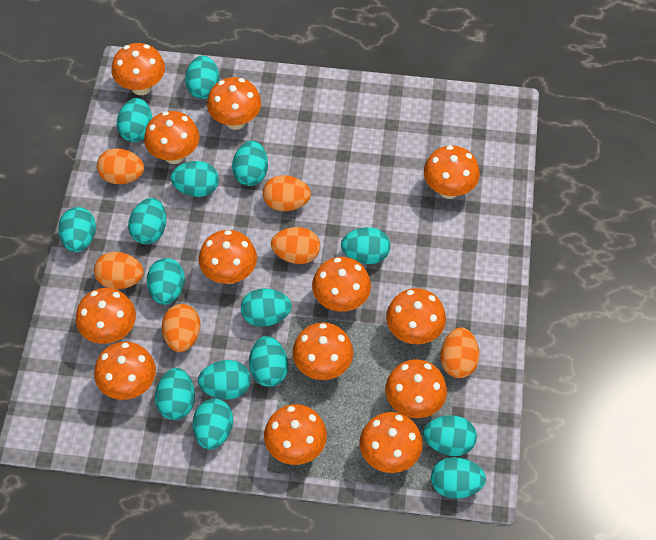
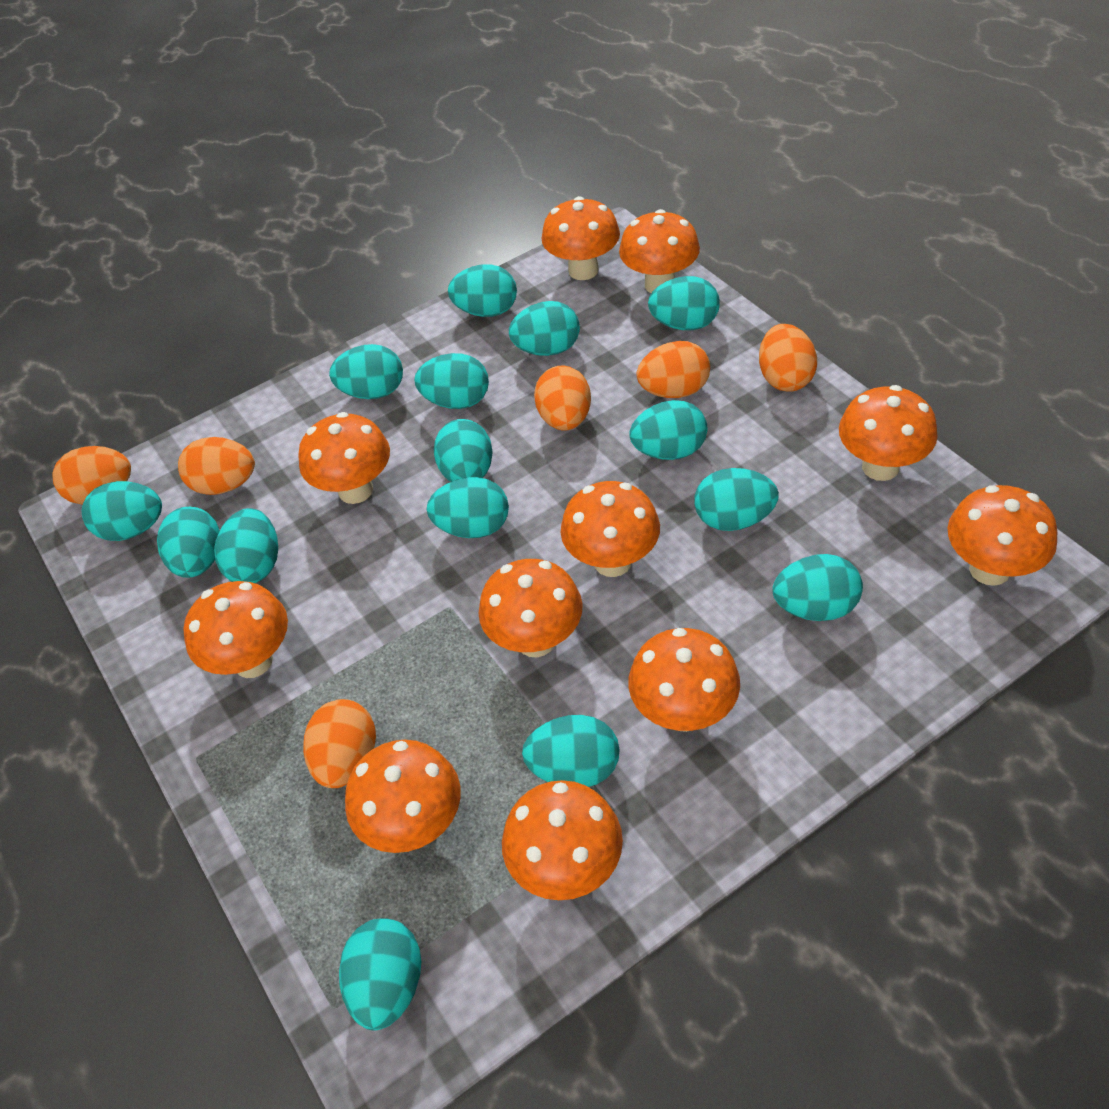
orange mushroom: [76,288,136,344] [94,342,156,400] [112,43,165,95] [144,111,200,164] [199,230,257,284] [207,77,261,130] [264,404,327,465] [292,322,353,380] [312,257,371,312] [359,412,423,473] [385,359,447,418] [386,288,446,344] [424,145,480,199] = 13 -> [184,581,288,678] [298,412,390,504] [345,740,461,853] [478,559,583,657] [502,780,623,900] [541,196,620,280] [560,481,660,577] [619,209,700,293] [628,628,740,732] [839,385,938,481] [947,485,1057,586] = 11

